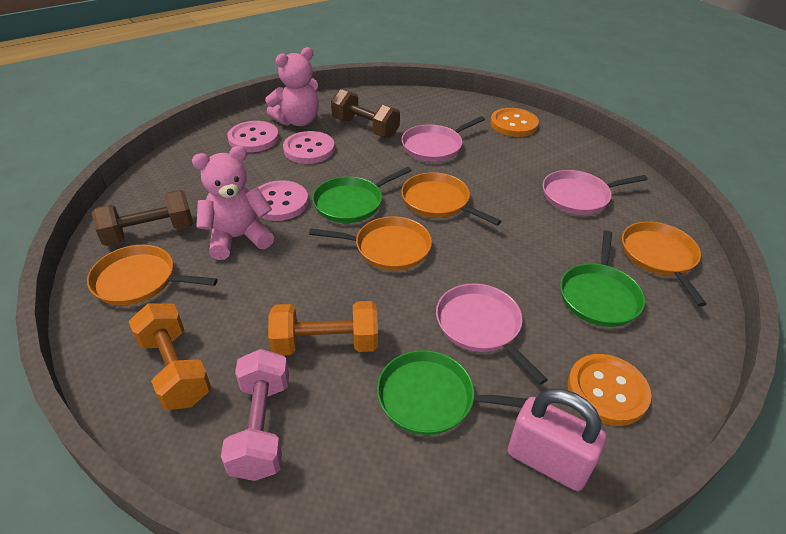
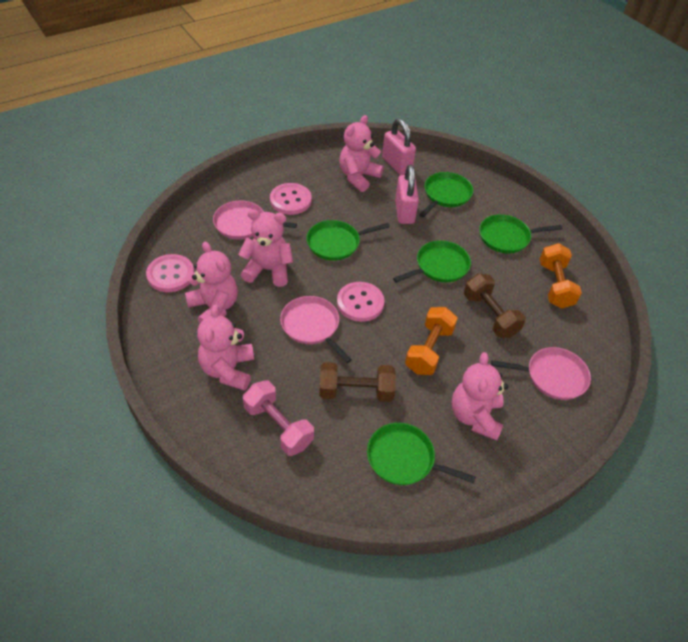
green pan: [312,167,412,223] [377,350,527,435] [560,231,645,327] = 3 -> [306,220,390,261] [367,423,476,485] [393,240,471,283] [419,172,473,217] [479,214,563,253] = 5
orange button: [490,108,539,137] [568,354,651,426] = 2 -> none = 0
orange pan: [87,245,218,306] [309,216,432,271] [401,172,501,226] [622,221,707,306] = 4 -> none = 0
pink padlock: [508,388,606,491] = 1 -> [382,119,416,175] [395,165,419,224] = 2
pink teddy bear: [192,146,274,260] [265,47,319,126] = 2 -> [185,242,238,323] [197,305,254,391] [238,209,293,287] [339,115,384,192] [451,352,508,441] = 5

